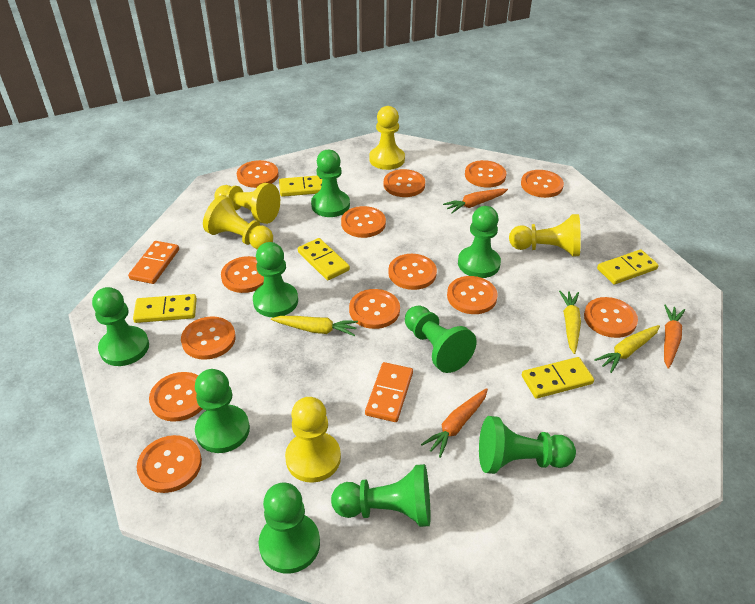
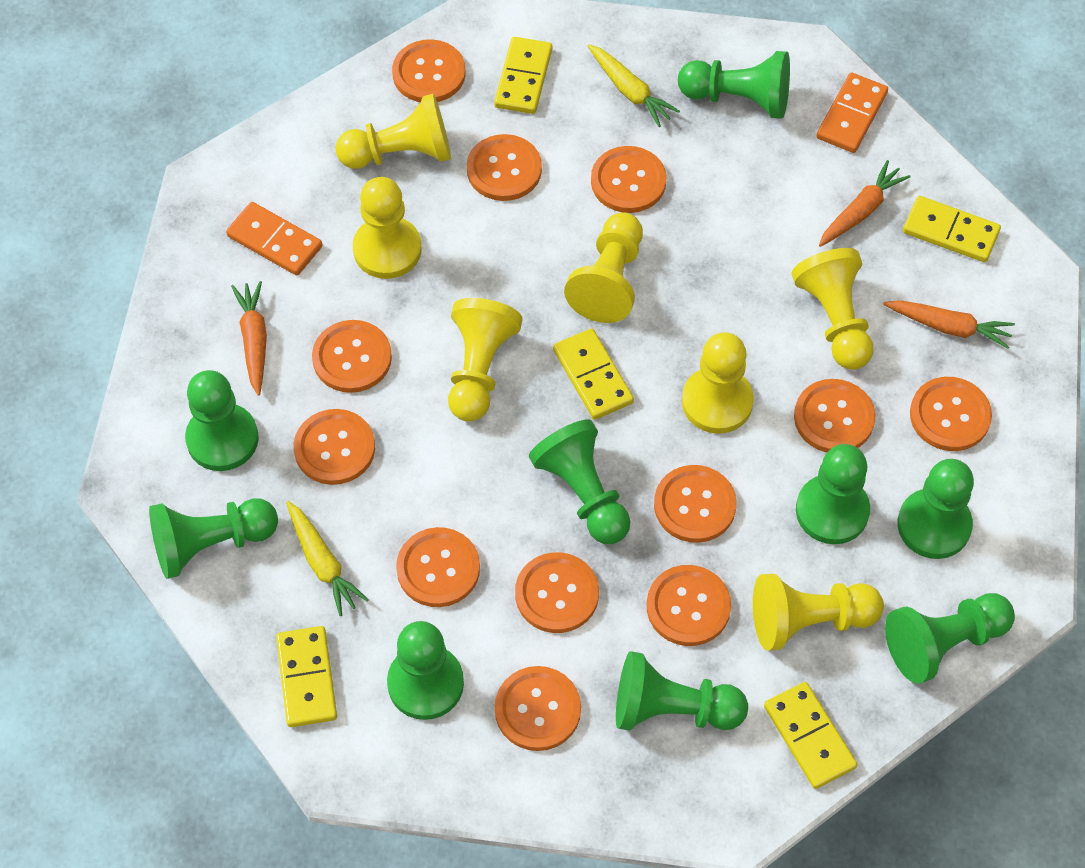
orange button: [137,435,202,493] [149,372,202,422] [181,316,236,360] [221,256,264,293] [237,160,279,188] [341,206,386,238] [349,289,400,329] [384,169,425,197] [388,254,437,290] [447,276,498,314] [465,160,507,188] [521,170,564,198] [584,297,638,338] = 13 -> [294,409,375,485] [312,320,392,393] [392,39,466,102] [396,527,480,607] [467,134,542,201] [495,666,581,751] [515,552,599,633] [591,146,667,213] [646,565,731,646] [654,465,736,543] [794,379,876,452] [910,377,992,451] = 12
yellow carrot: [271,316,358,336] [559,291,581,354] [594,325,660,373] = 3 -> [286,501,369,616] [587,44,680,127] = 2
yellow pawn: [203,195,273,249] [214,183,280,224] [285,397,341,483] [369,106,405,170] [509,214,581,256] = 5 -> [335,93,451,169] [353,177,422,279] [448,298,523,422] [564,212,643,323] [682,332,754,434] [753,574,884,651] [792,248,873,370] = 7

